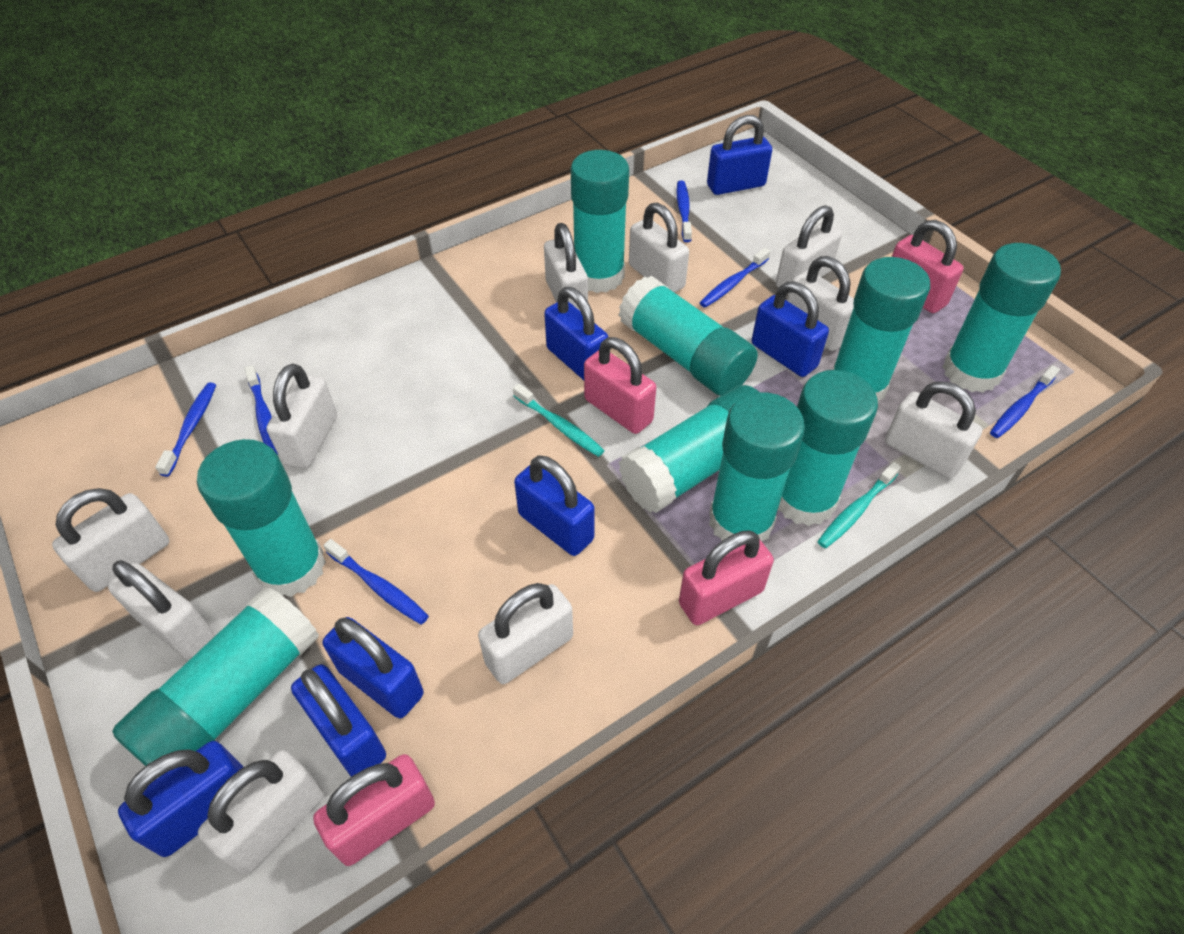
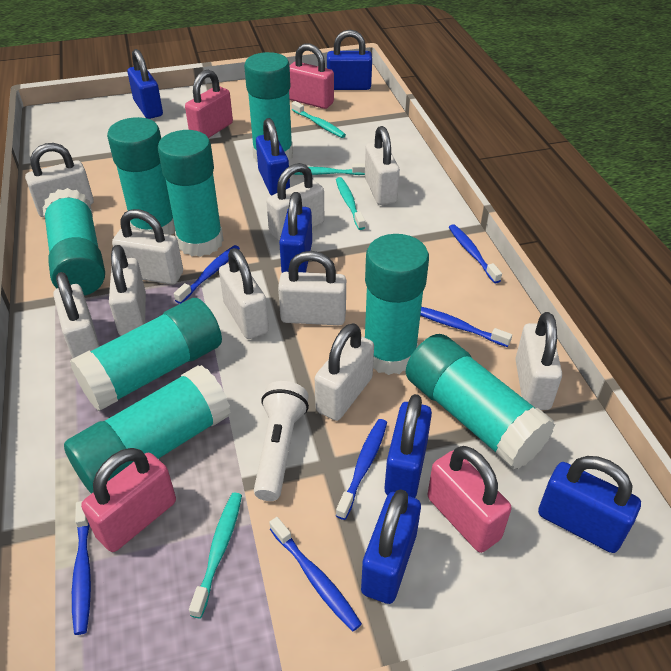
turquoise glue stick: [112,587,319,777] [197,439,326,597] [570,150,629,293] [618,276,758,396] [619,385,759,513] [709,392,805,541] [778,370,878,526] [832,257,930,402] [942,243,1061,393] = 9 -> [43,188,105,296] [64,365,231,494] [70,298,222,411] [107,117,175,235] [158,130,223,257] [244,52,293,162] [365,234,429,375] [406,334,555,470] = 8
turquoise toothbrush: [513,384,605,457] [817,462,901,548] = 2 -> [189,493,242,618] [292,101,346,138] [293,163,365,175] [336,177,365,230] = 4
white flashlight: none = 0 -> [254,381,309,501] = 1

